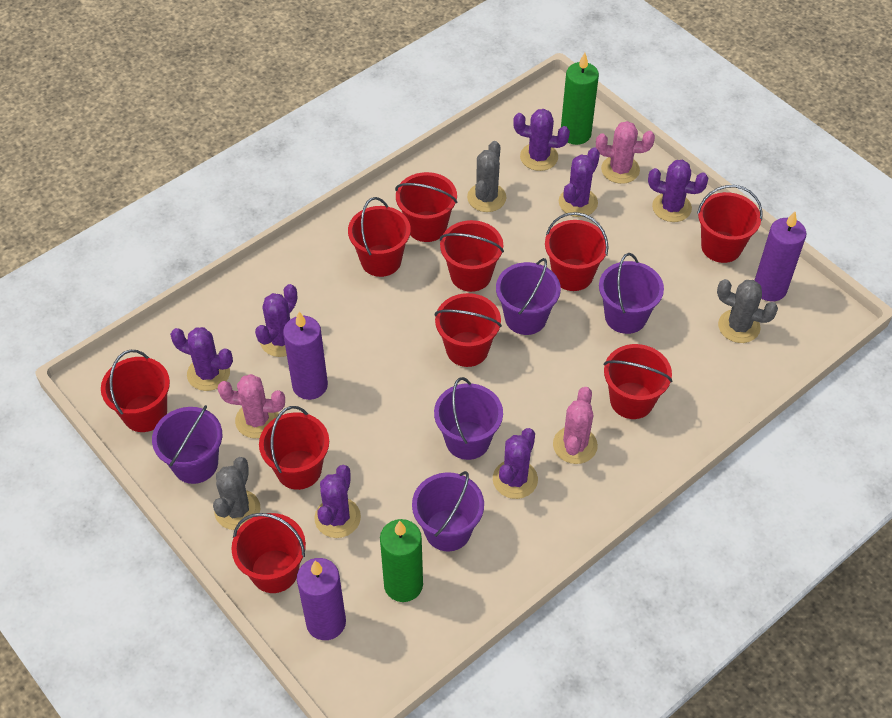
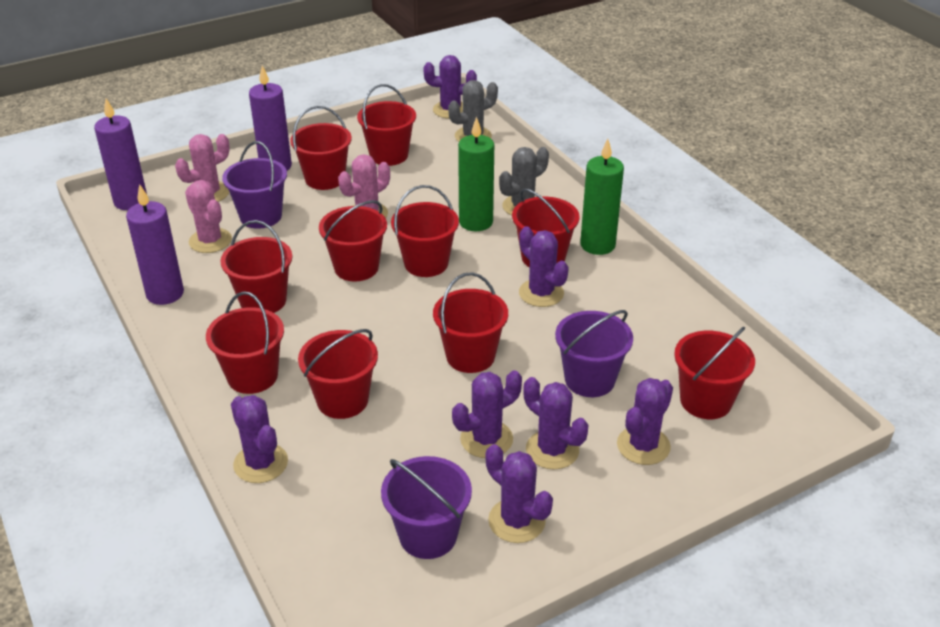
grey cactus: [213,457,260,530] [467,141,507,212] [717,279,778,343] = 3 -> [448,80,498,142] [499,147,549,215] = 2
purple bucket: [152,405,222,484] [412,471,484,551] [434,377,503,460] [496,258,561,335] [599,253,664,334] = 5 -> [222,141,287,229] [381,456,472,559] [555,310,633,397] = 3

